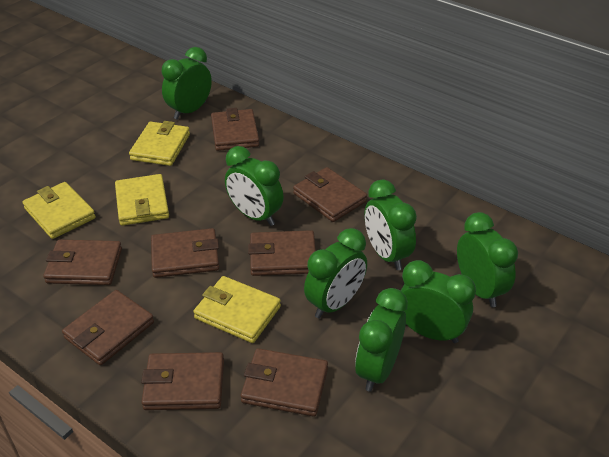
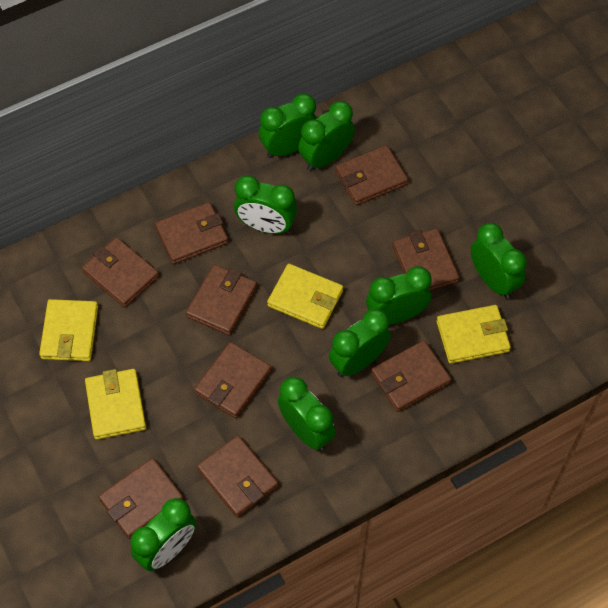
brown wallet: [43,239,122,285] [62,290,154,365] [141,352,224,410] [151,228,219,278] [211,108,259,151] [241,348,328,417] [248,230,316,276] [293,167,367,222] = 8 -> [82,237,159,308] [99,458,184,539] [155,202,228,264] [186,264,257,335] [194,342,271,418] [197,436,278,517] [335,145,408,205] [371,340,451,412] [392,228,459,291] = 9
green clock: [161,47,212,120] [225,146,284,226] [304,228,367,319] [355,288,408,392] [365,179,417,270] [401,260,476,343] [457,212,518,307] = 7 -> [131,498,196,571] [234,175,297,234] [259,93,317,158] [278,377,336,451] [298,101,355,171] [329,309,391,377] [366,266,432,325] [471,223,527,299] = 8

